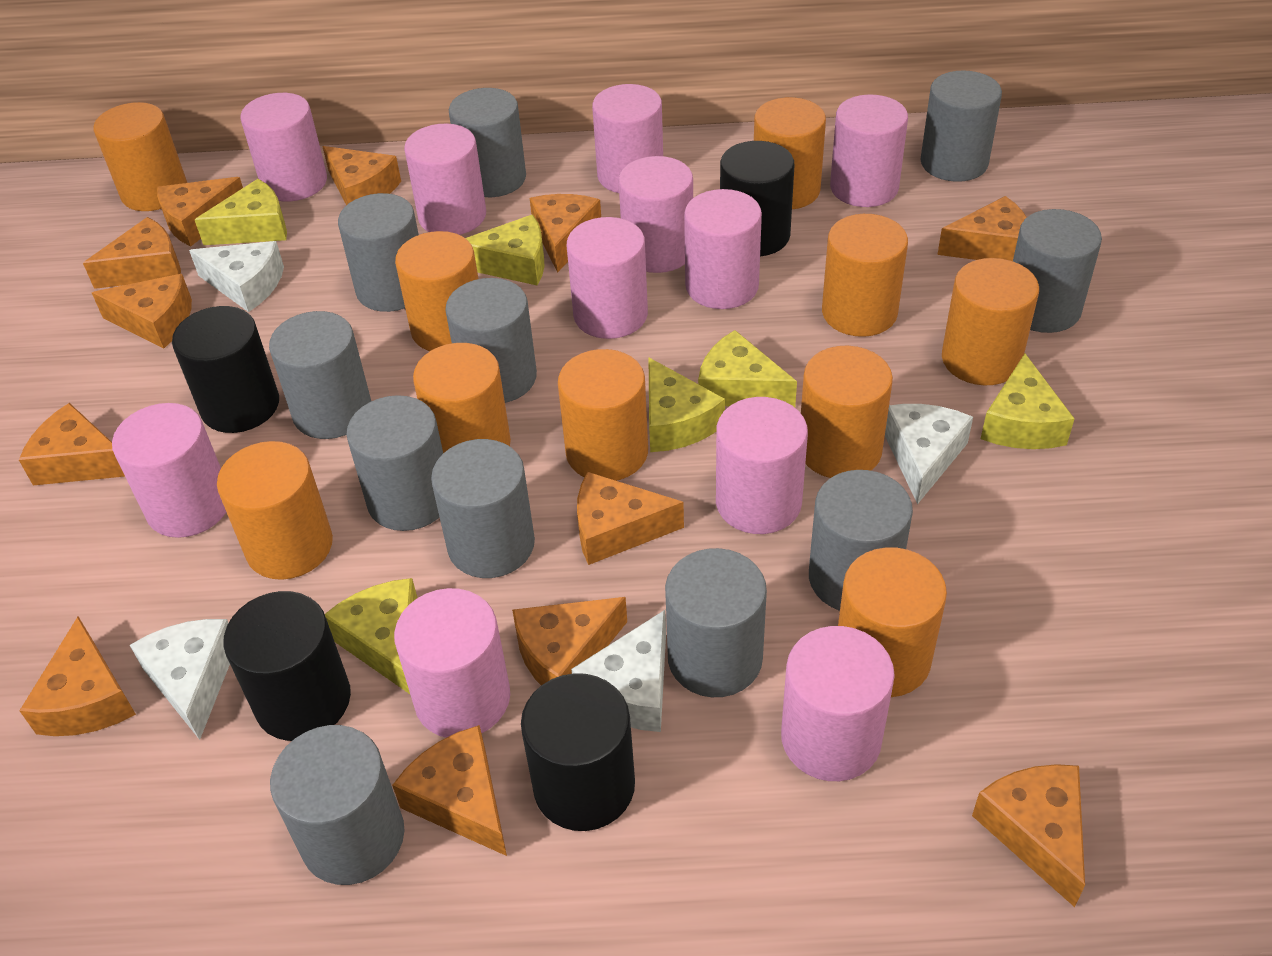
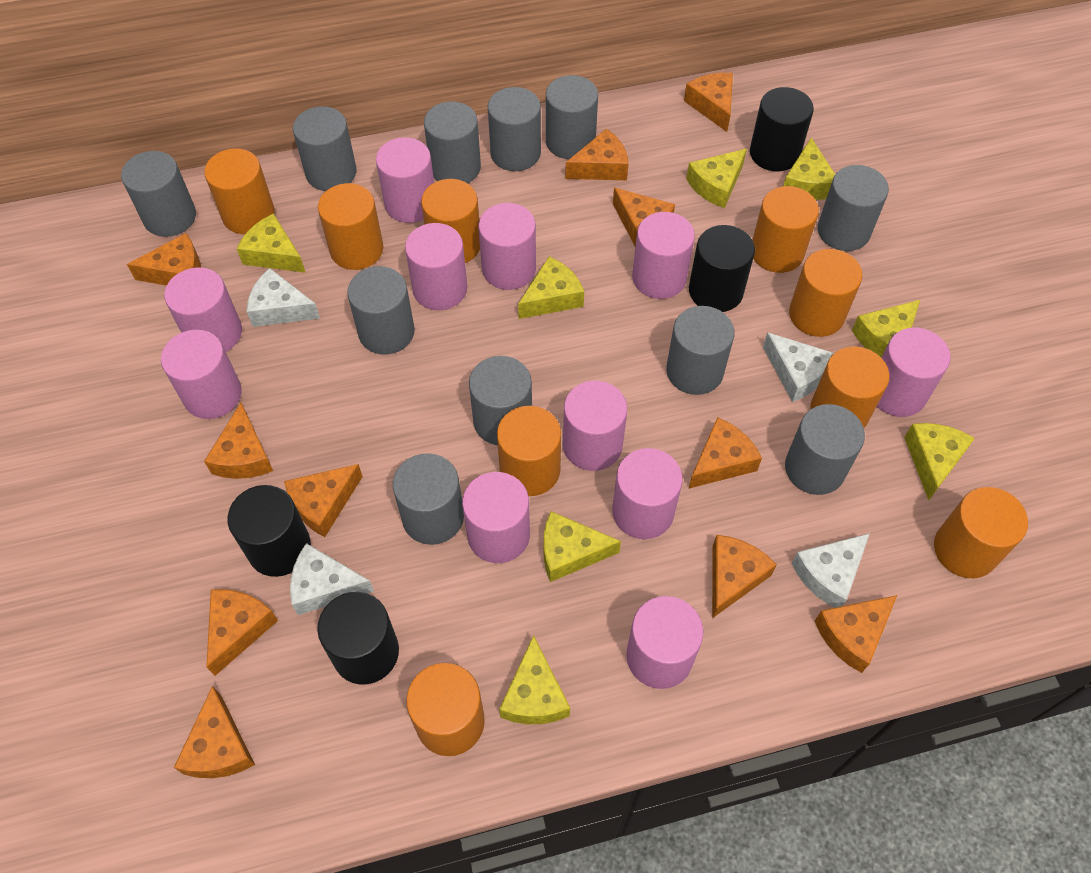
orange cheese: [19,403,125,485] [19,616,136,736] [83,217,181,289] [92,274,192,348] [157,177,243,246] [322,146,401,205] [392,725,507,856] [512,597,627,685] [530,194,601,272] [577,472,684,565] [938,196,1027,261] [972,764,1085,907] = 12 -> [127,233,201,286] [174,686,255,778] [204,403,273,479] [206,589,278,676] [284,464,363,537] [565,129,628,180] [613,188,675,246] [684,73,733,132] [689,417,762,488] [712,535,777,618] [815,595,897,673] = 11
orange cylinder: [93,102,187,211] [217,441,333,580] [395,231,478,351] [413,343,511,453] [558,349,648,481] [754,97,826,209] [801,346,893,478] [822,214,908,337] [838,547,947,697] [942,258,1039,385] = 10 -> [204,148,275,234] [318,183,384,270] [406,663,485,756] [421,179,480,263] [497,406,561,496] [753,186,819,273] [789,249,863,337] [810,347,890,428] [934,487,1028,578] = 9
yellow cheese: [195,179,287,245] [325,578,417,694] [466,214,544,286] [649,358,725,452] [698,330,797,407] [981,354,1075,449] = 6 -> [237,213,306,273] [499,635,570,724] [518,256,584,319] [544,511,621,582] [686,149,747,208] [783,138,835,200] [852,300,920,357] [904,423,975,501] = 8

